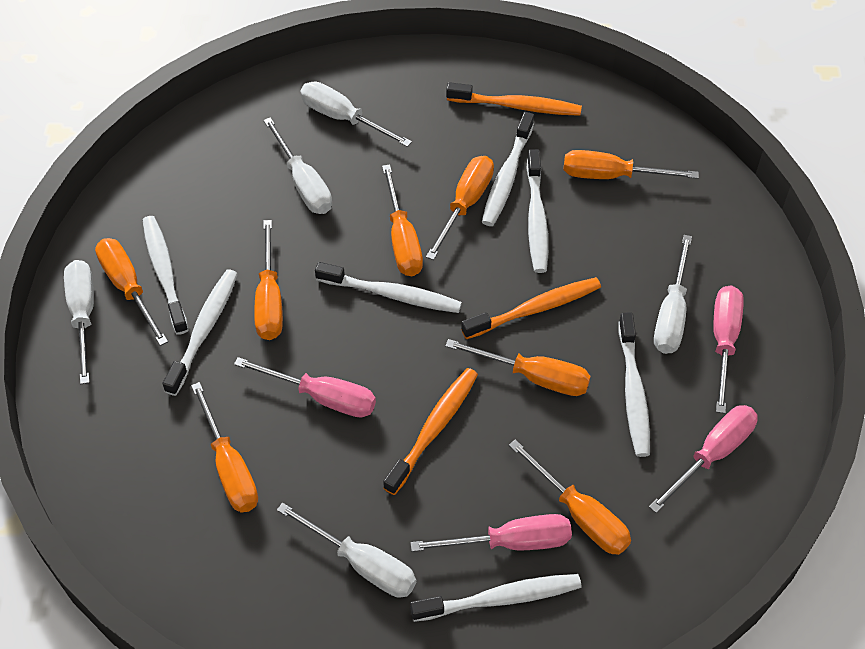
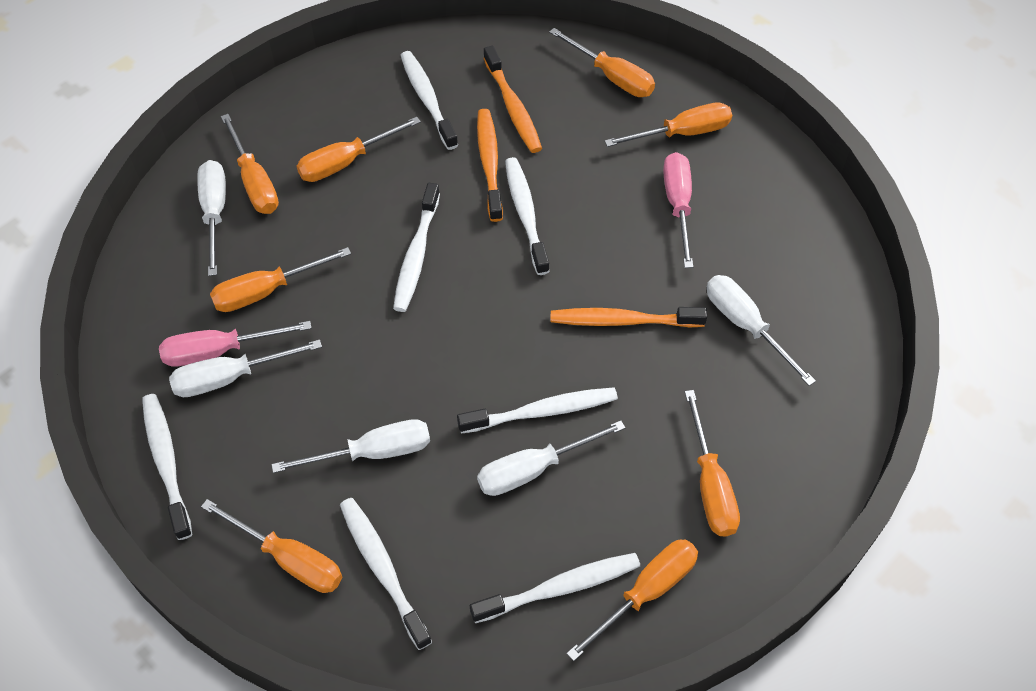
pink screwdriver: [234,357,376,417] [410,514,572,552] [649,405,758,513] [713,286,744,414] = 4 -> [159,321,312,367] [663,152,693,268] = 2

